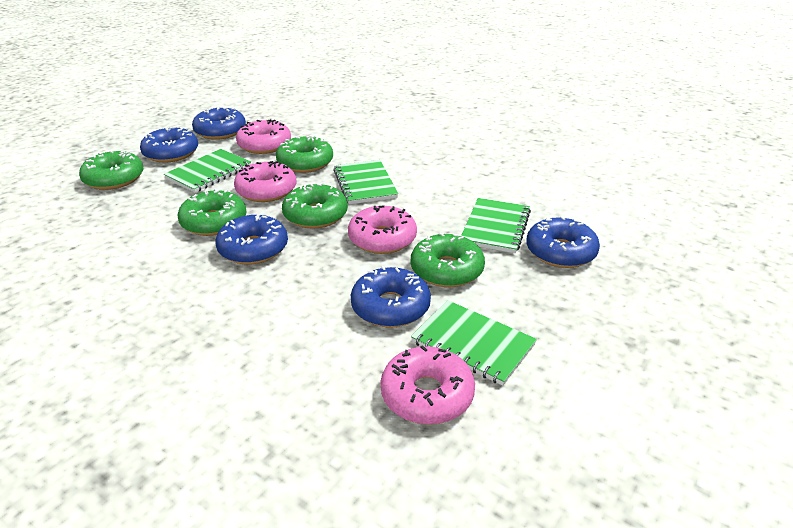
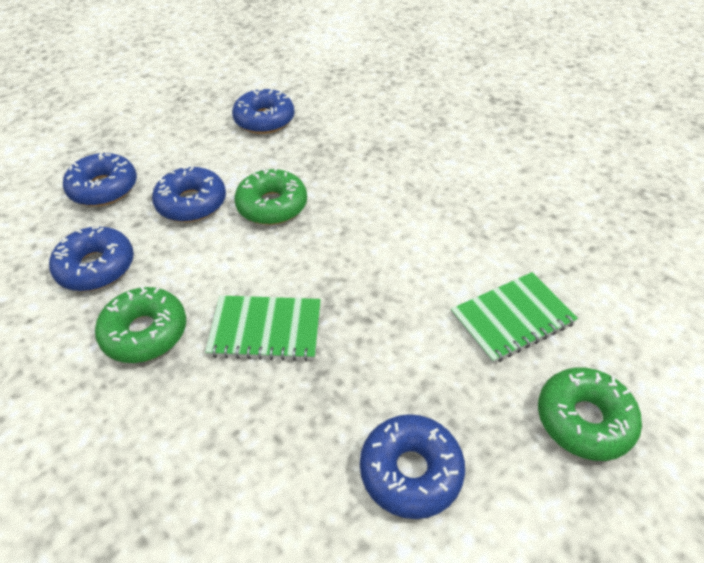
green donut: [79,150,143,190] [178,188,247,236] [276,136,333,173] [282,183,348,229] [411,233,485,287] = 5 -> [95,286,186,363] [234,167,307,225] [538,367,642,461] = 3
green notebook: [164,149,251,193] [333,160,398,204] [411,300,537,386] [461,198,531,253] = 4 -> [205,295,321,361] [451,272,578,364] = 2
pink donut: [234,161,296,202] [236,119,291,154] [348,205,417,254] [380,345,475,425] = 4 -> none = 0

